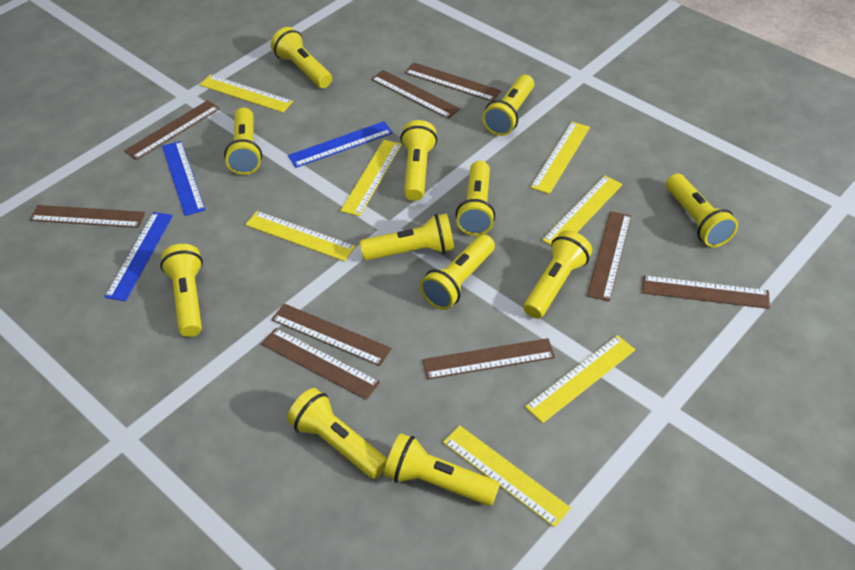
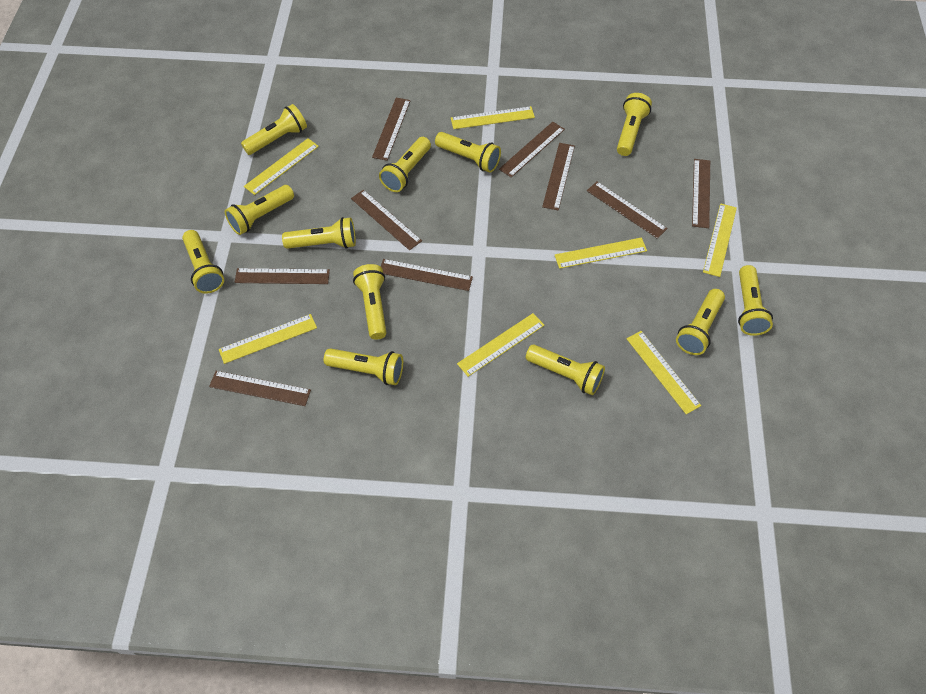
blue ruler: [105,212,173,301] [162,141,205,216] [288,121,393,168] = 3 -> none = 0

